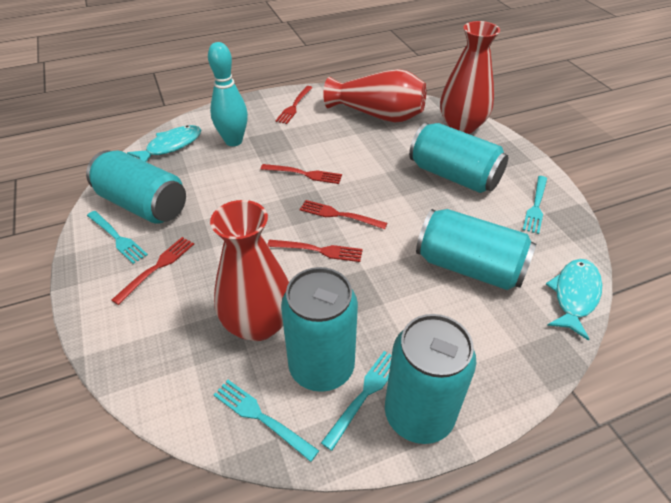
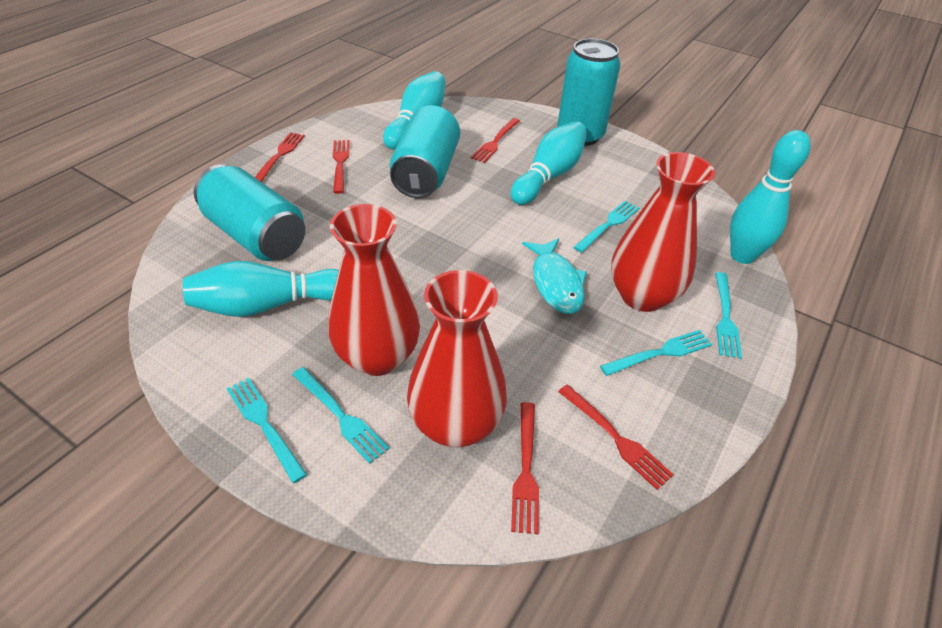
turquoise bowling pin: [208,42,248,146] = 1 -> [183,261,339,317] [383,71,446,149] [511,121,587,205] [730,130,811,264] = 4
turquoise can: [86,150,186,224] [281,267,358,392] [385,314,476,444] [409,123,508,193] [416,209,536,290] = 5 -> [194,164,305,261] [390,105,460,198] [557,39,620,146] = 3
turquoise fish: [127,125,201,162] [546,259,602,341] = 2 -> [522,238,587,314] = 1
turquoise fork: [87,211,148,264] [213,380,319,462] [321,351,392,451] [523,176,547,234] = 4 -> [226,378,307,483] [292,367,389,464] [573,201,639,253] [600,330,712,376] [715,272,742,359] = 5

